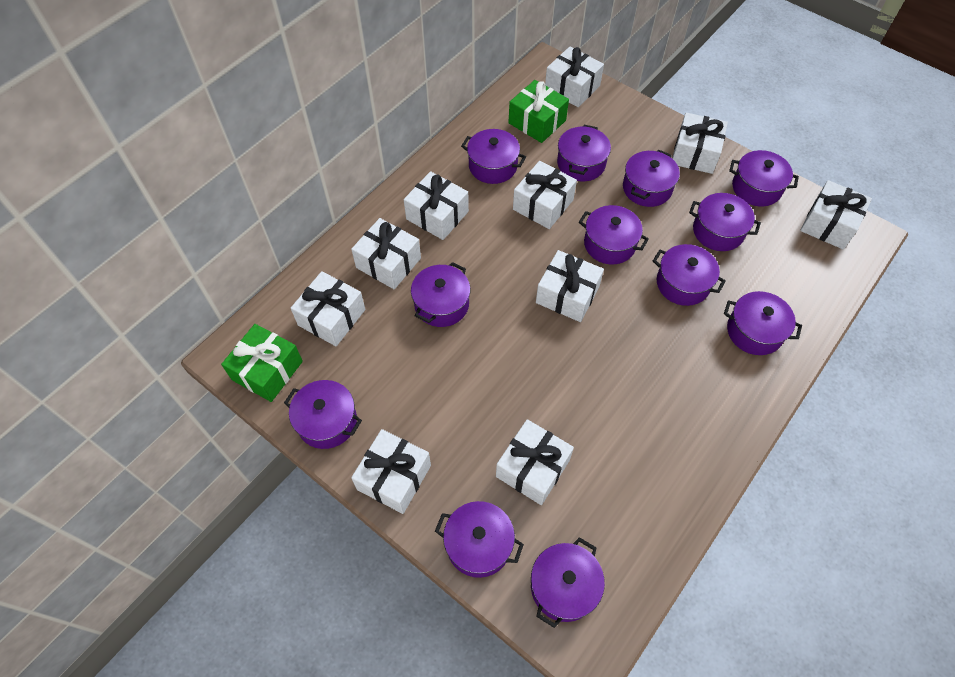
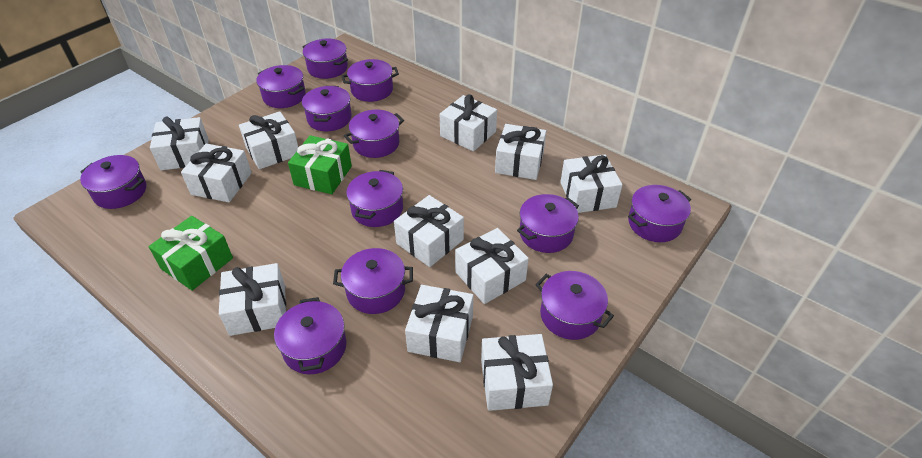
white gift: [291,271,365,346] [351,218,421,289] [351,429,431,514] [404,171,469,240] [496,419,574,505] [513,161,577,229] [536,250,604,322] [545,47,604,107] [672,112,728,174] [800,180,872,249] = 10 -> [150,116,209,170] [181,144,252,202] [219,263,286,336] [239,111,298,169] [394,195,464,267] [405,285,473,362] [440,94,497,152] [455,228,529,304] [481,334,553,411] [495,124,546,180] [560,155,622,213] = 11

